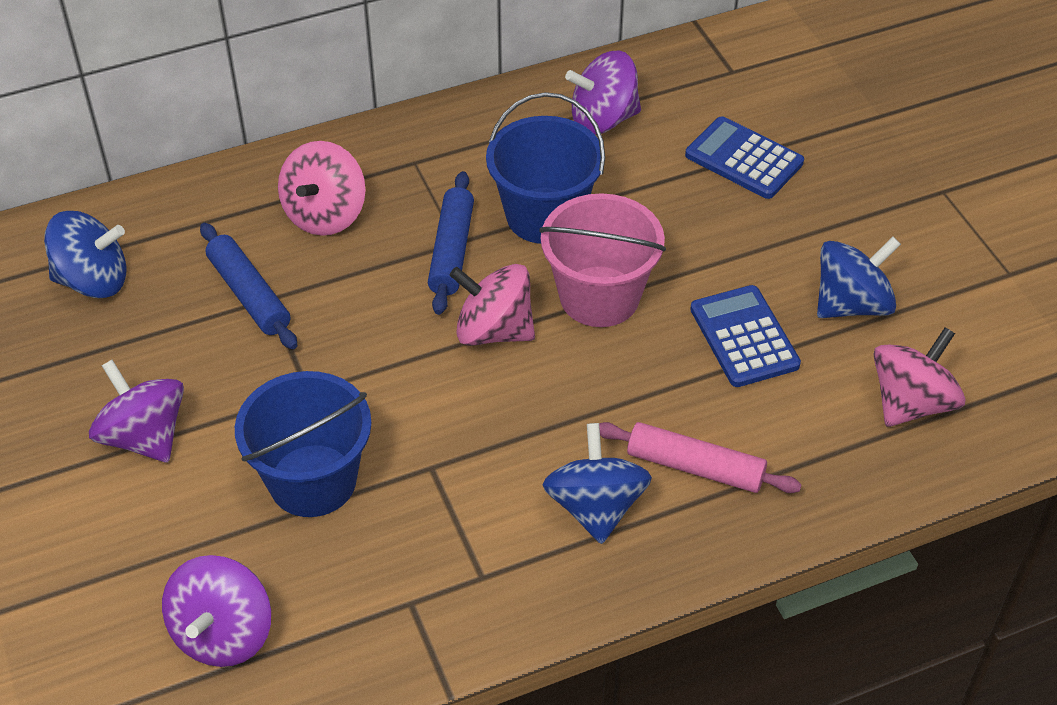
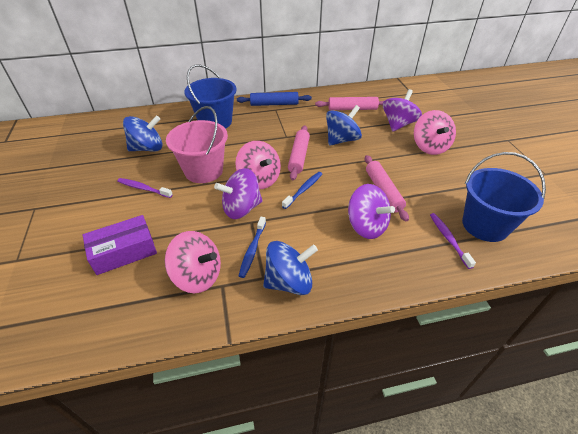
blue calculator: [685,116,804,199] [690,285,801,387] = 2 -> none = 0
blue rolling pin: [200,223,297,349] [428,171,474,315] = 2 -> [237,92,312,106] = 1
blue toothbrush: none = 0 -> [239,217,266,278] [282,172,322,209] = 2
pink rolling pin: [599,422,802,493] = 1 -> [288,126,310,181] [315,97,384,110] [364,155,409,221] = 3
purple box: none = 0 -> [83,215,157,275] = 1
purple toothbrush: none = 0 -> [117,178,173,198] [430,213,476,269] = 2

